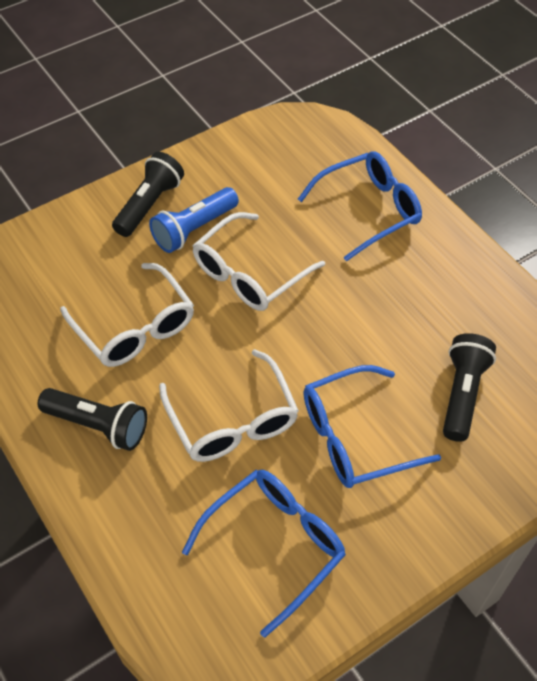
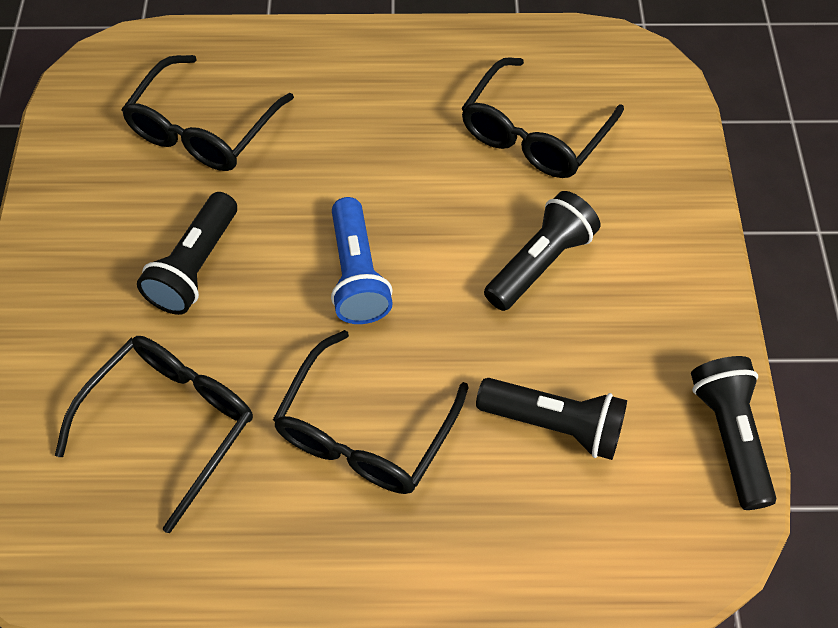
black flashlight: [37,388,147,451] [112,152,184,237] [443,333,496,442] = 3 -> [137,192,237,315] [476,378,627,460] [484,191,600,311] [691,356,776,510] = 4
black glasses: none = 0 -> [55,336,253,533] [122,55,294,171] [273,330,469,494] [461,57,624,178] = 4
blue glasses: [182,470,346,638] [298,151,422,261] [303,365,441,488] = 3 -> none = 0
white glasses: [60,263,194,367] [159,349,299,462] [193,212,325,311] = 3 -> none = 0

